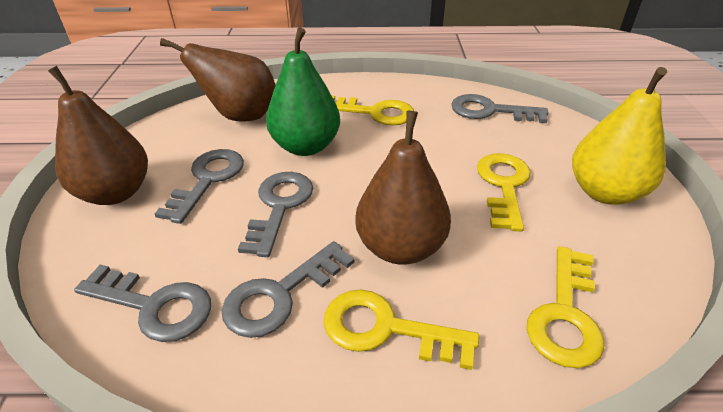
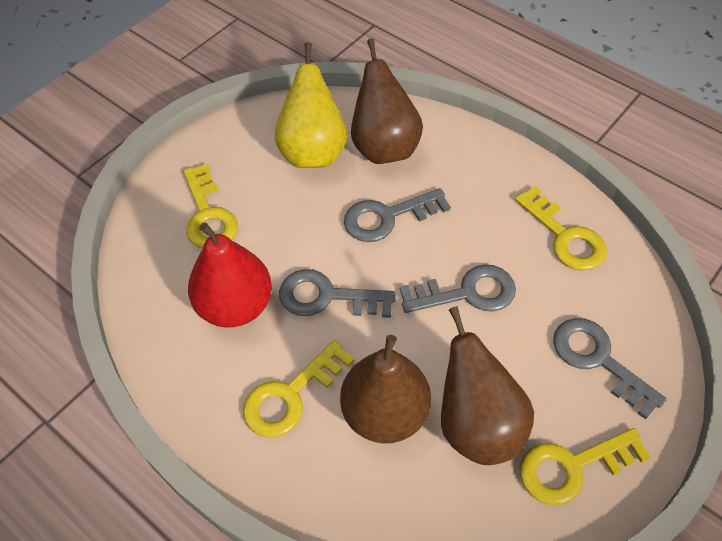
green pear: [266,27,340,156] = 1 -> none = 0
grey key: [74,265,211,342] [155,149,244,224] [222,241,355,338] [238,172,313,257] [451,94,548,123] = 5 -> [279,269,395,318] [344,188,451,242] [400,264,516,313] [553,318,667,419] = 4
red pear: none = 0 -> [188,223,272,327] = 1

